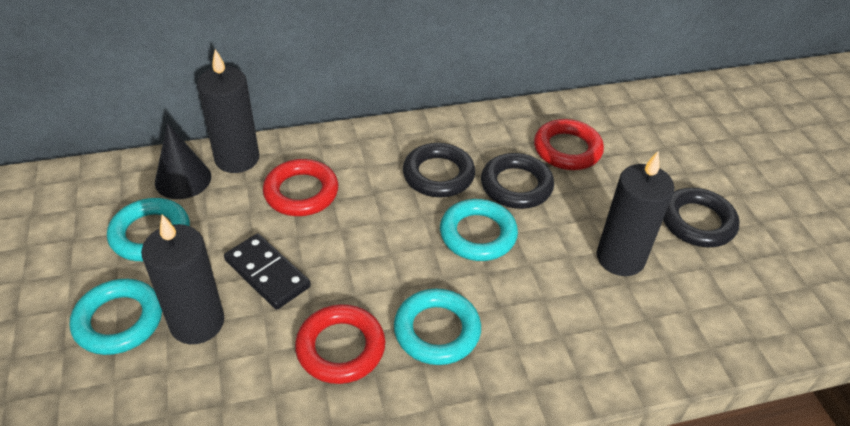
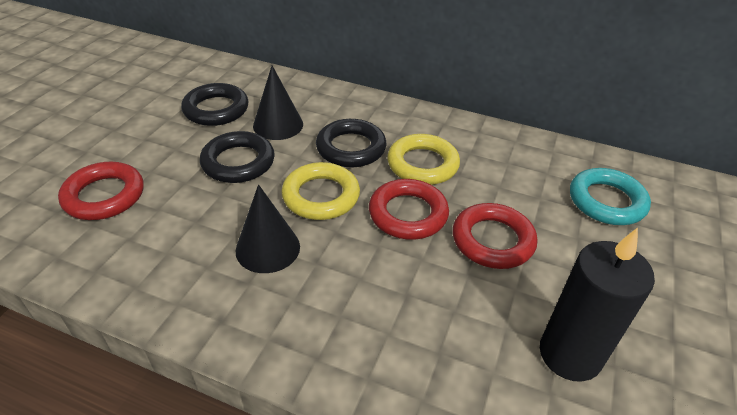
black candle: [141,215,224,344] [197,49,259,173] [597,151,674,276] = 3 -> [540,228,655,382] = 1
black cone: [155,123,211,199] = 1 -> [236,184,300,273] [253,66,303,140] = 2
black domino: [224,234,311,310] = 1 -> none = 0
turquoise ring: [70,279,162,355] [107,198,190,261] [394,289,481,365] [440,199,518,261] = 4 -> [570,168,651,225] = 1
yellow ring: none = 0 -> [281,162,360,220] [387,134,460,185] = 2

